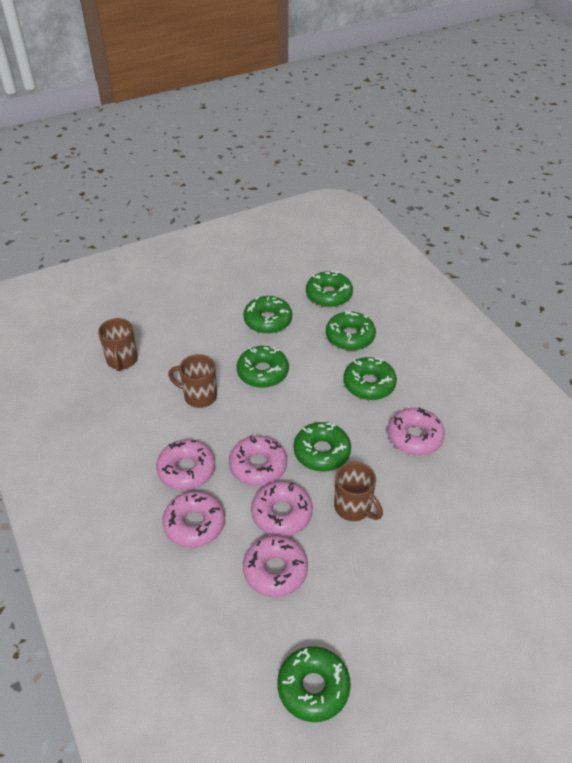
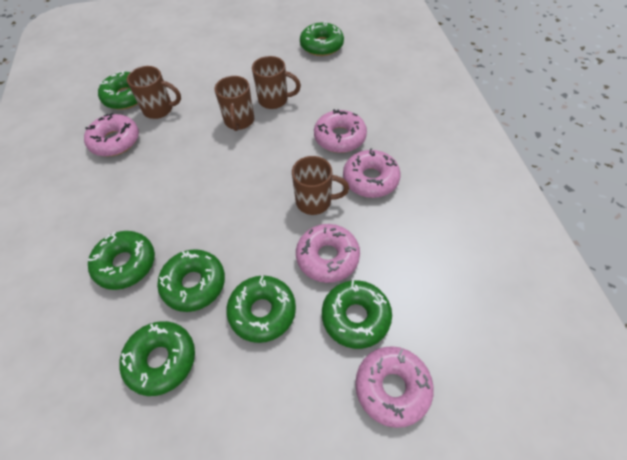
brown mug: [98,318,138,371] [168,354,217,408] [334,462,383,521] = 3 -> [127,66,181,119] [215,76,254,131] [252,56,301,109] [292,156,349,215] = 4
pink donut: [156,439,215,490] [162,491,225,548] [229,435,287,486] [243,535,308,597] [251,481,313,537] [387,407,445,456] = 6 -> [84,113,139,157] [296,224,360,283] [314,109,367,153] [343,148,401,198] [355,346,434,428] = 5

